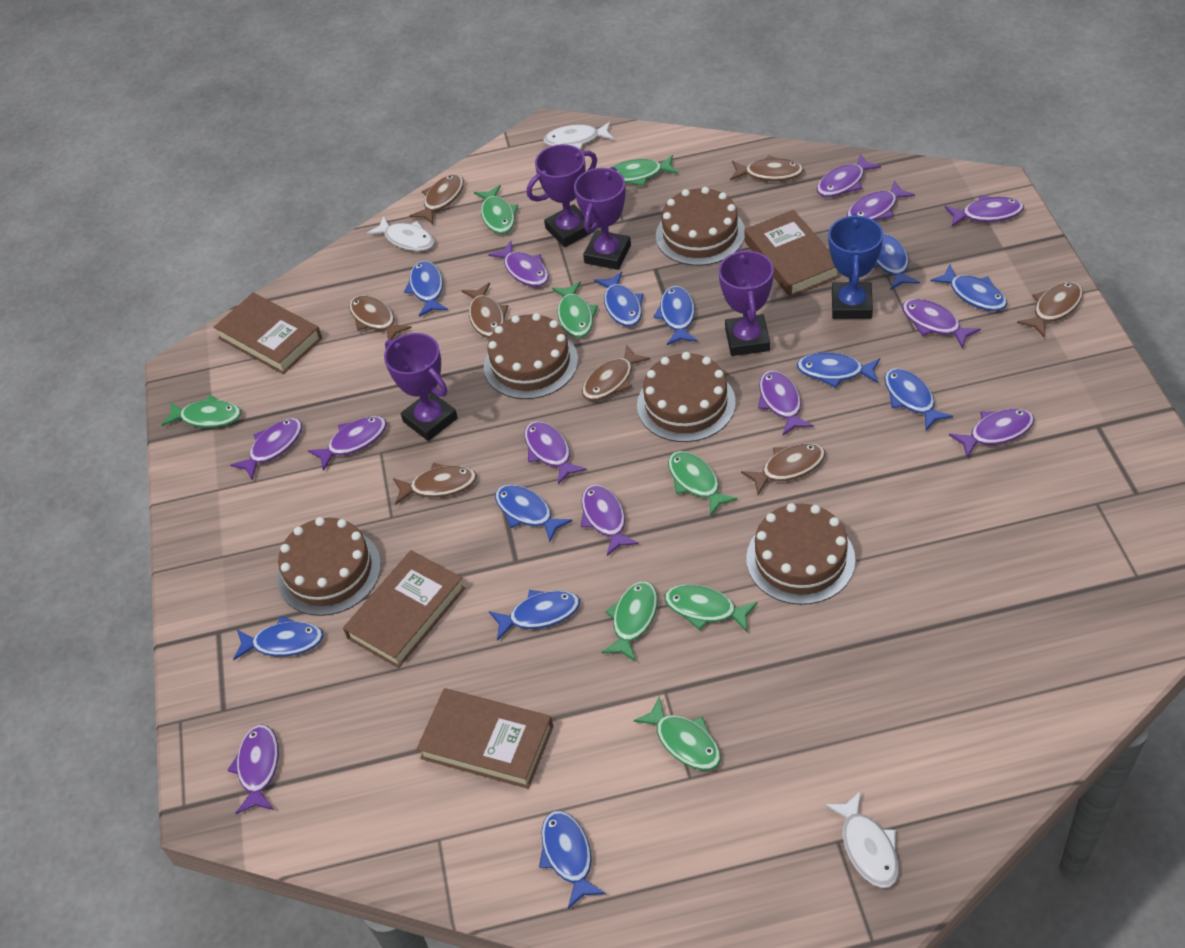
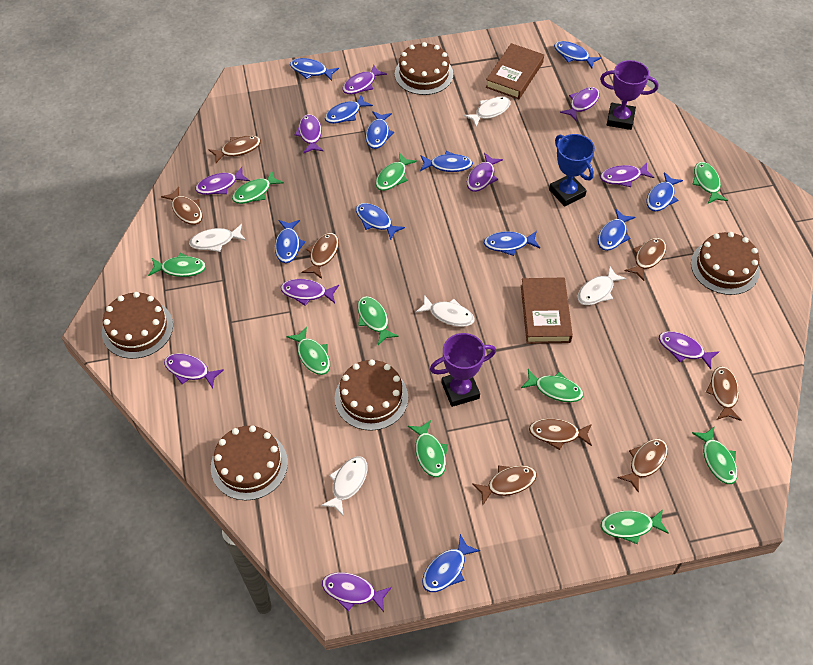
brown book: [214,293,322,374] [343,550,465,668] [417,688,553,789] [744,210,840,297] = 4 -> [486,43,544,99] [521,277,573,344] = 2
green fish: [161,395,241,428] [474,185,518,234] [552,281,598,338] [601,581,658,662] [612,155,678,186] [633,696,721,771] [664,584,758,632] [668,451,738,516] = 8 -> [148,253,206,277] [232,171,284,204] [286,326,330,375] [357,296,399,345] [375,153,417,191] [408,420,448,477] [521,369,584,402] [600,509,669,544] [692,162,728,204] [692,426,738,484] = 10
purple fish: [227,724,279,814] [230,418,302,480] [308,416,387,471] [488,241,549,287] [525,421,587,485] [581,484,639,556] [758,370,814,435] [817,154,881,197] [847,180,915,221] [902,299,981,349] [945,195,1024,227] [949,409,1034,458] = 12 -> [164,353,224,389] [195,167,250,195] [281,279,339,306] [294,114,323,154] [322,572,392,612] [343,65,387,94] [467,153,503,192] [560,87,600,121] [600,163,654,187] [659,331,719,369] = 10
purple trophy: [384,333,458,441] [527,144,597,247] [574,167,631,270] [719,249,774,356] = 4 -> [430,333,496,407] [600,60,658,130] = 2
white fish: [367,216,435,251] [544,122,614,150] [825,791,899,888] = 3 -> [189,224,246,252] [321,456,368,515] [416,295,475,327] [464,96,511,127] [577,266,627,305] = 5

